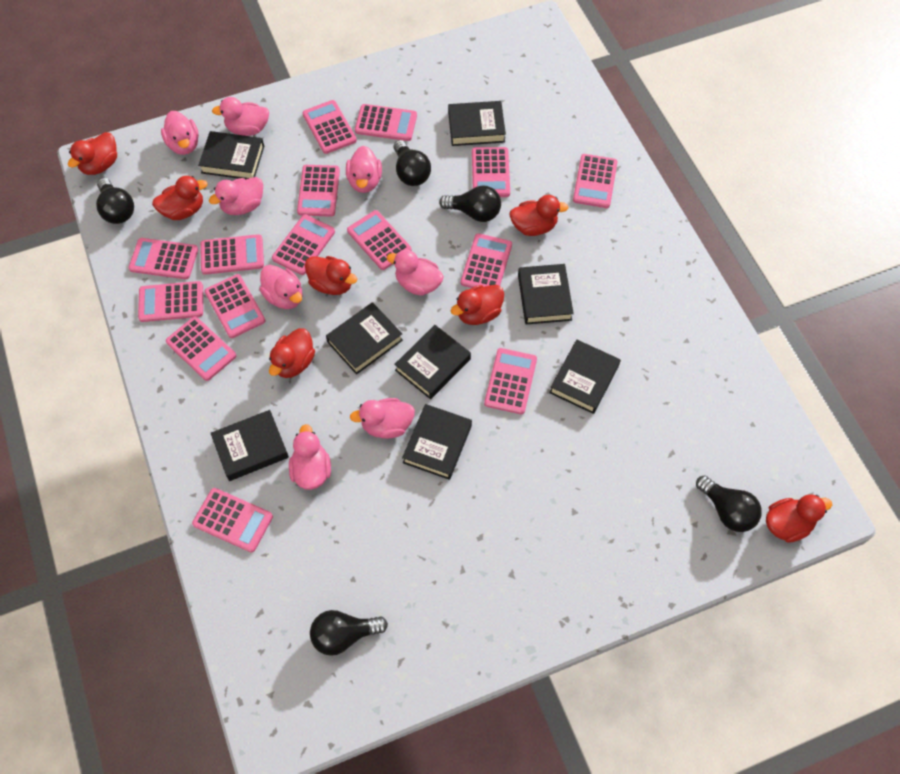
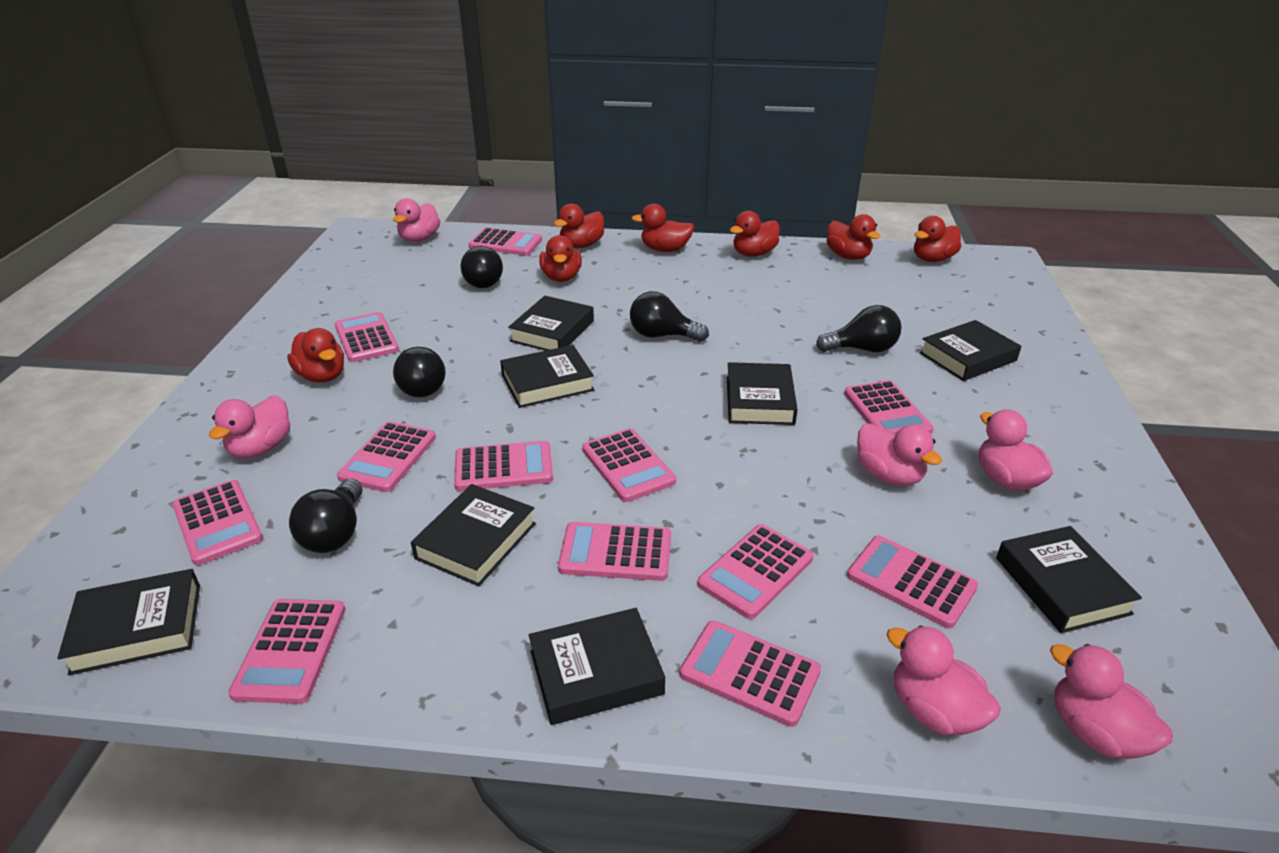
pink calculator: [129,238,198,279] [138,281,203,322] [166,317,236,381] [192,488,273,552] [200,234,264,275] [205,274,265,338] [272,214,335,275] [297,165,340,217] [303,100,357,154] [347,210,412,270] [355,104,417,141] [461,233,512,288] [472,147,510,197] [484,348,537,414] [573,154,618,208] = 15 -> [172,480,263,565] [228,599,345,704] [335,312,399,362] [337,421,436,492] [454,441,553,491] [469,228,542,256] [558,522,671,581] [582,428,676,502] [680,621,821,727] [697,524,814,619] [844,380,934,434] [847,536,978,628] = 12
pink duck: [161,111,199,155] [209,177,263,215] [212,97,269,136] [259,265,302,309] [289,424,331,490] [346,146,382,193] [350,398,415,439] [387,250,444,296] = 8 -> [209,395,290,458] [393,198,440,242] [857,423,942,486] [886,625,1001,735] [979,410,1053,491] [1050,644,1173,759] = 6

